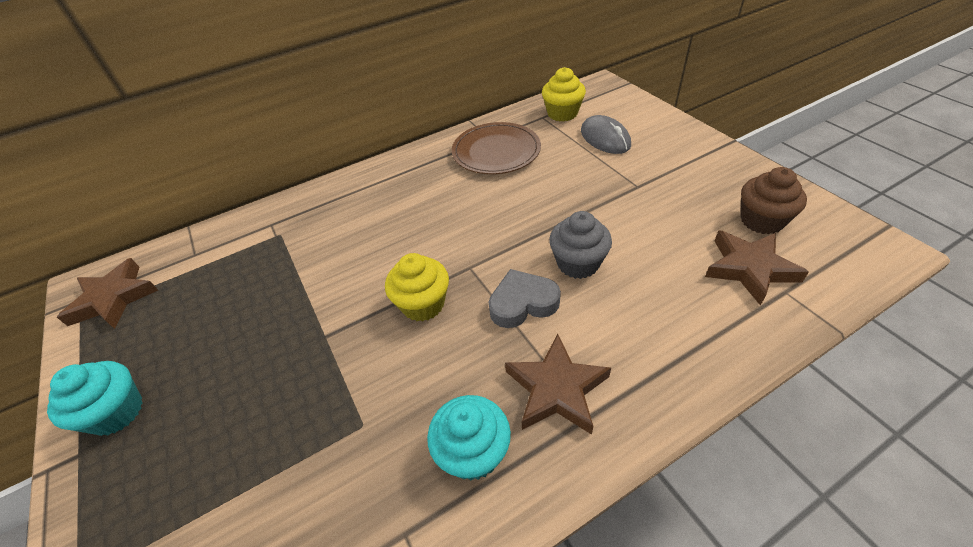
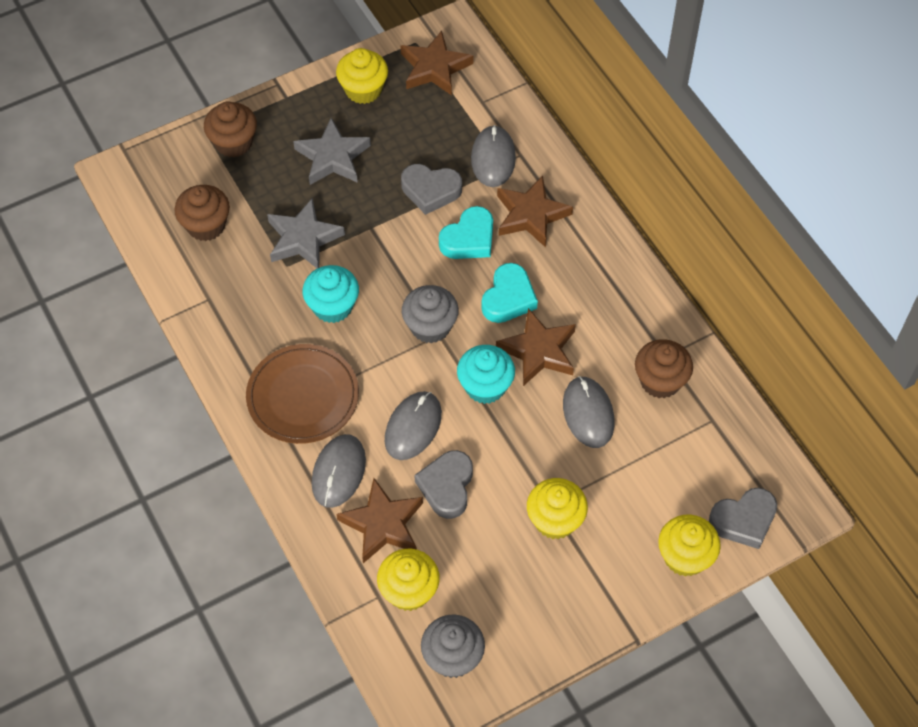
brown cupcake: [741,167,807,234] = 1 -> [174,185,230,241] [204,101,257,158] [635,339,693,398] = 3
brown star: [57,258,158,329] [505,334,611,435] [705,230,809,306] = 3 -> [336,478,423,563] [400,31,473,95] [496,308,576,386] [497,176,573,248] = 4
grey cupcake: [549,211,612,279] = 1 -> [402,285,459,344] [421,614,485,678] = 2
grey heart: [489,269,561,328] = 1 -> [401,164,462,215] [414,450,473,519] [709,488,777,549] = 3
grey mouse: [581,115,631,154] = 1 -> [312,434,366,508] [385,391,442,460] [471,125,516,187] [563,376,615,448] = 4
grey star: none = 0 -> [267,198,345,269] [293,118,371,185] = 2
turquoise heart: none = 0 -> [439,206,493,259] [481,263,538,323] = 2
yellow cupcake: [385,253,449,322] [542,67,586,121] = 2 -> [336,48,388,104] [377,549,440,611] [527,478,588,539] [658,515,721,577] = 4

